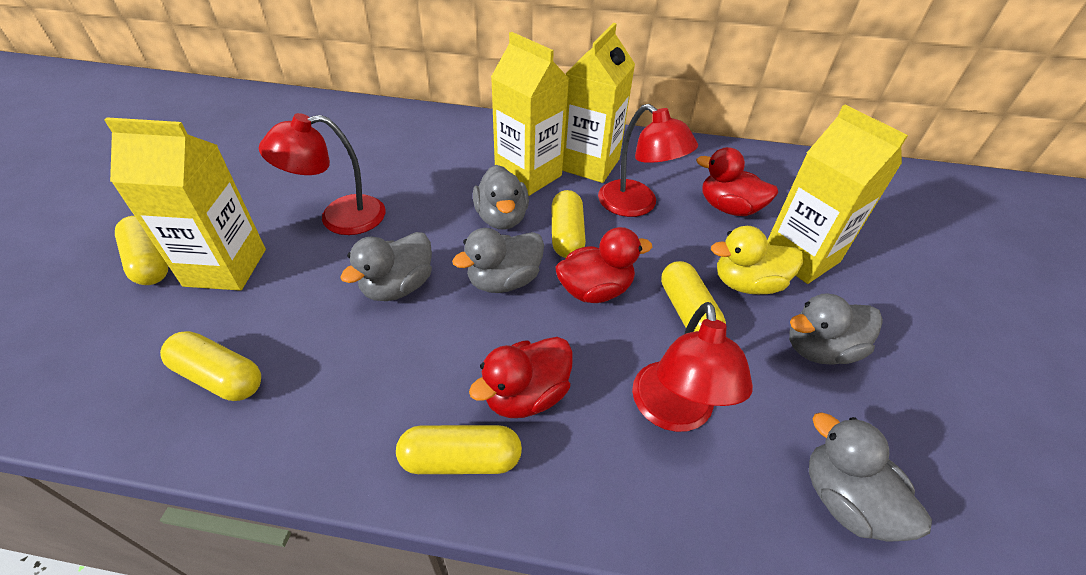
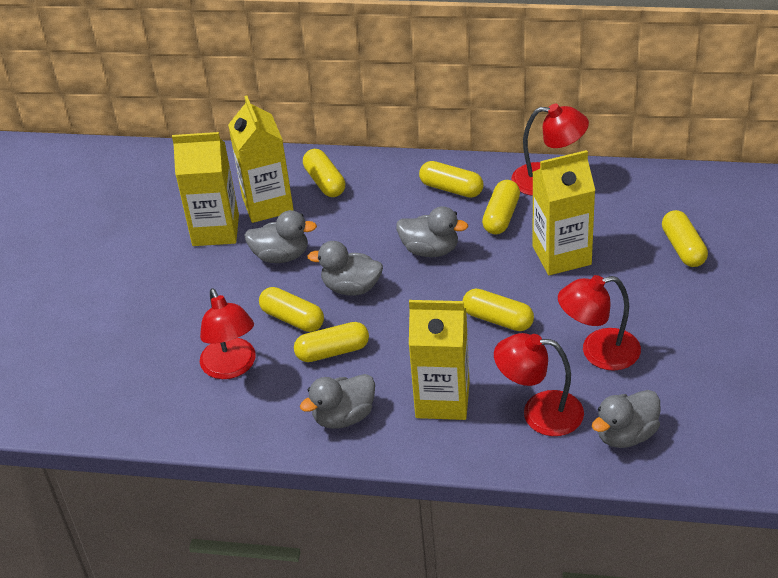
red duck: [469,337,573,418] [555,227,652,303] [696,147,778,216] = 3 -> none = 0
red lamp: [259,113,385,235] [598,104,698,217] [632,302,753,432] = 3 -> [200,288,256,379] [494,333,584,436] [511,104,589,196] [558,275,641,371] = 4
yellow capsule: [115,216,168,285] [160,331,261,401] [396,425,522,474] [552,190,586,258] [661,261,726,332] = 5 -> [259,287,324,332] [294,322,369,362] [303,149,345,197] [419,161,484,198] [463,289,534,331] [482,180,520,234] [662,210,708,267] = 7
yellow duck: [711,226,803,294] = 1 -> none = 0

